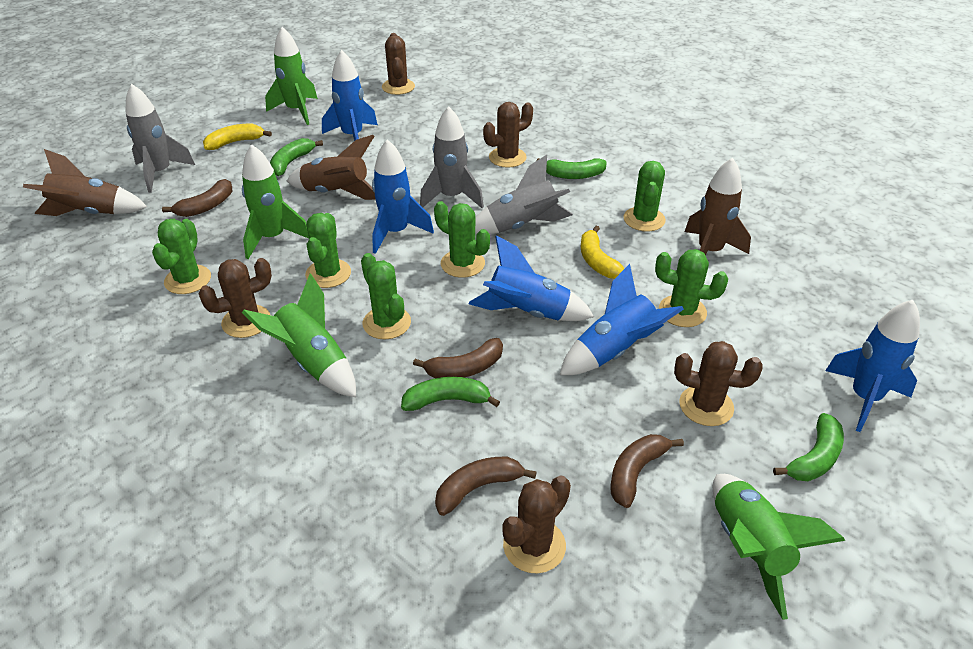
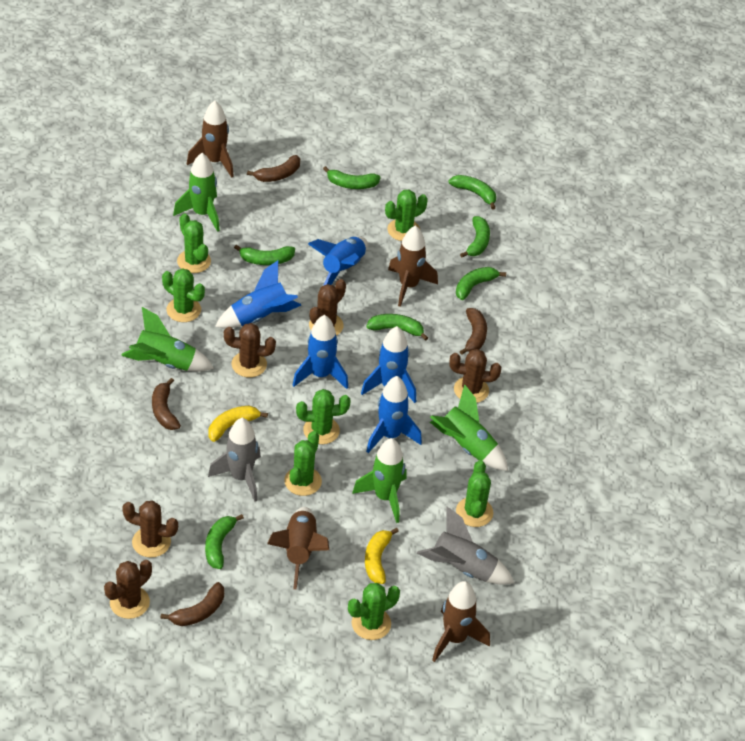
brown rocket: [23,149,147,216] [287,135,376,200] [684,157,751,255] = 3 -> [187,101,234,178] [267,507,329,589] [388,225,438,307] [432,581,490,662] = 4
green banana: [270,138,323,176] [401,377,500,411] [536,158,606,179] [773,413,844,481] = 4 -> [205,514,244,569] [234,245,295,265] [323,166,381,189] [366,314,428,341] [449,175,496,210] [456,267,506,300] [460,216,490,257] = 7
green cactus: [152,219,211,294] [305,213,351,288] [361,253,411,339] [434,201,490,278] [623,161,666,232] [655,249,728,327] = 6 -> [162,268,205,322] [177,213,211,273] [284,431,322,496] [296,389,350,444] [348,583,400,640] [385,190,428,241] [456,460,493,527] = 7
grey rocket: [126,84,195,193] [420,106,484,208] [475,155,573,234] = 3 -> [208,418,261,501] [417,506,514,585] = 2

